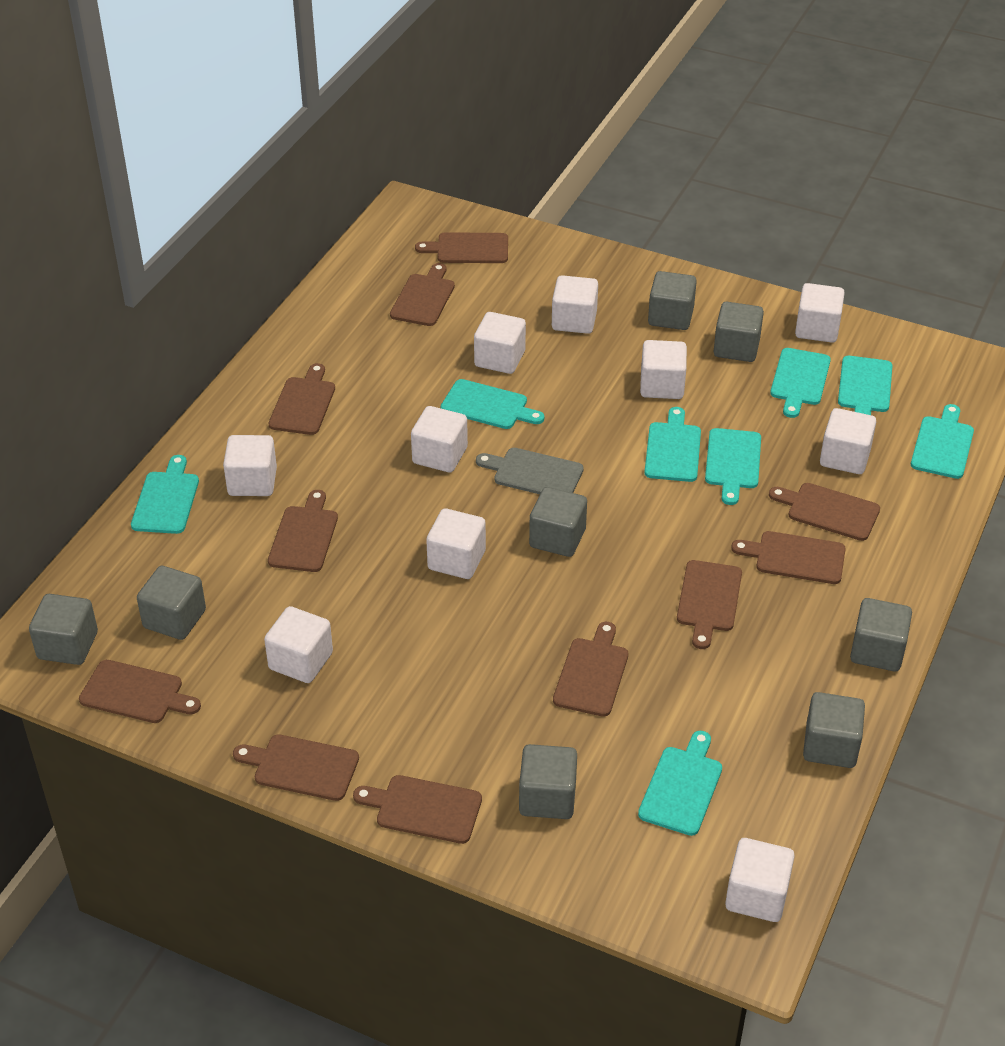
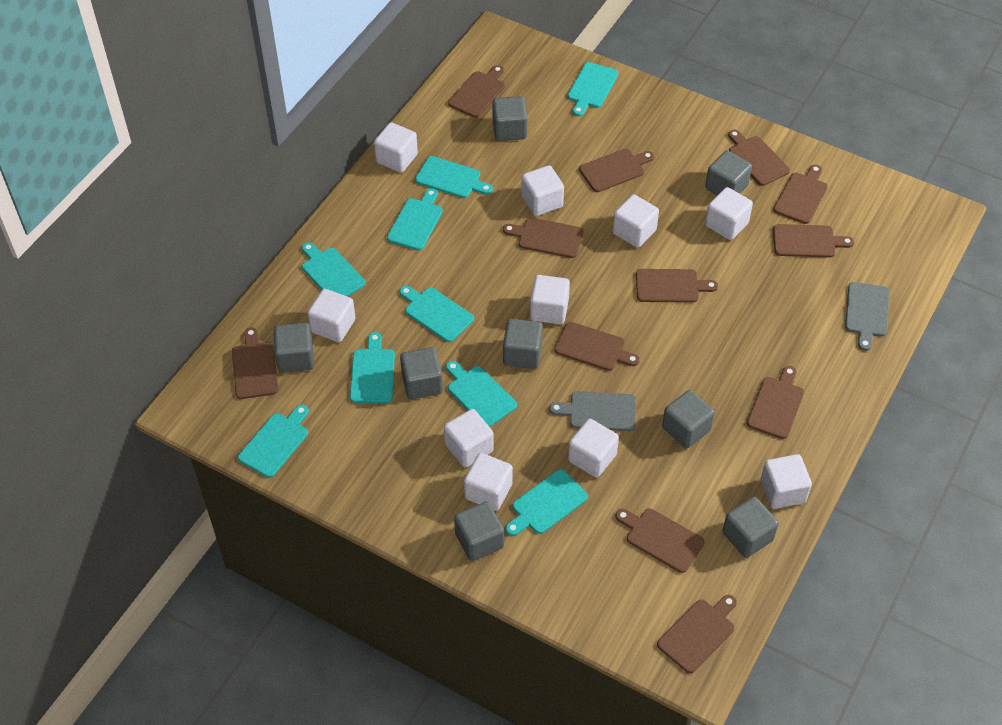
brown cutting board: [79,660,201,723] [233,734,359,801] [268,490,338,572] [269,363,335,435] [353,775,482,844] [390,263,455,326] [415,232,508,263] [553,622,628,717] [677,560,742,649] [731,531,846,584] [769,483,880,541] = 11 -> [232,327,278,399] [448,65,505,118] [503,218,583,258] [554,322,640,371] [579,149,654,192] [616,509,705,573] [636,269,718,303] [657,595,737,673] [728,129,790,186] [747,366,804,439] [773,164,828,224] [773,224,854,258] = 12
grey cutting board: [476,448,584,494] = 1 -> [549,391,636,431] [845,282,889,351] = 2
turquoise cutting board: [131,455,199,534] [441,379,545,429] [638,731,722,836] [644,407,701,482] [705,428,761,505] [770,348,831,418] [838,356,893,415] [911,404,974,479] = 8 -> [238,405,309,478] [302,242,366,297] [350,332,395,403] [387,188,443,250] [400,286,474,342] [415,156,493,198] [446,361,517,427] [505,469,588,536] [568,62,618,116] = 9

